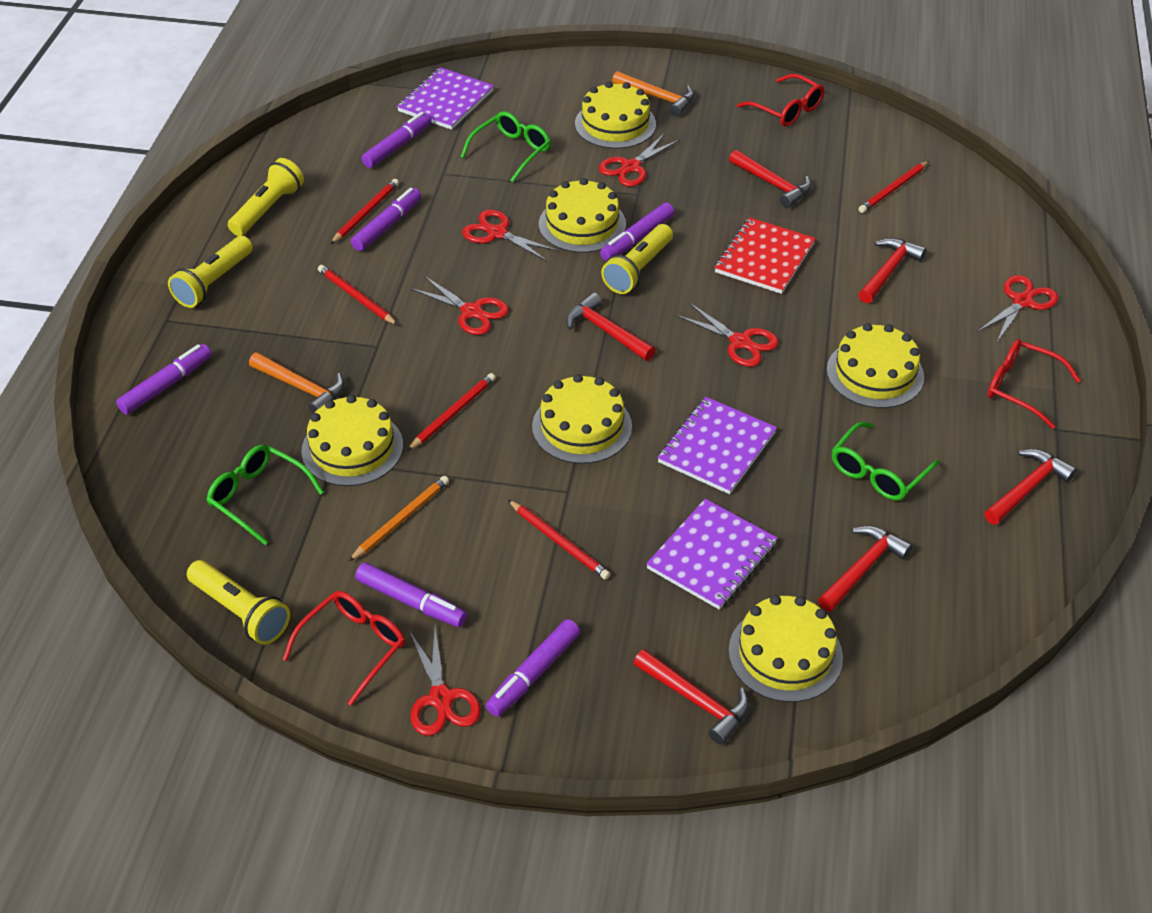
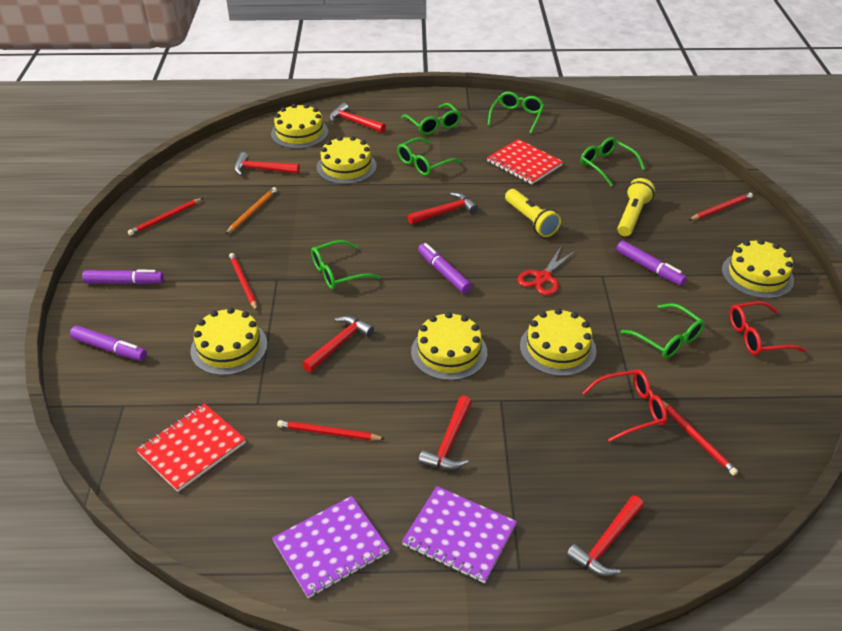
green glasses: [207,444,324,545] [461,111,551,182] [832,422,940,501] = 3 -> [311,240,380,289] [397,137,461,176] [401,103,461,135] [488,91,544,134] [581,137,645,186] [621,303,705,359] = 6
orange hammer: [249,352,344,413] [612,71,694,117] = 2 -> none = 0
purple marker: [116,344,212,415] [351,188,421,251] [355,562,467,627] [361,112,432,168] [486,619,580,717] [600,202,675,261] = 6 -> [70,326,147,361] [82,270,164,284] [418,243,472,293] [616,241,687,286] = 4
purple notebook: [397,67,494,130] [646,499,778,610] [657,397,777,494] = 3 -> [272,496,390,598] [402,486,517,583] = 2
red glasses: [283,591,405,706] [737,74,824,127] [987,339,1081,429] = 3 -> [582,369,667,442] [730,301,807,355] = 2
red notebook: [715,217,815,294] = 1 -> [136,403,246,492] [487,139,563,184] = 2
red scissors: [409,627,481,736] [410,276,509,335] [462,210,559,261] [599,133,680,187] [676,303,779,367] [977,275,1058,342] = 6 -> [517,247,576,296] = 1
yellow flashlight: [168,236,253,308] [187,560,290,645] [228,158,304,236] [601,224,673,294] = 4 -> [505,189,561,237] [617,178,655,236] = 2

